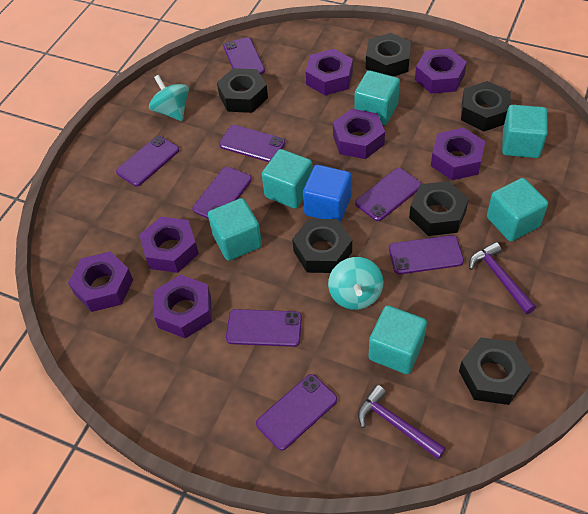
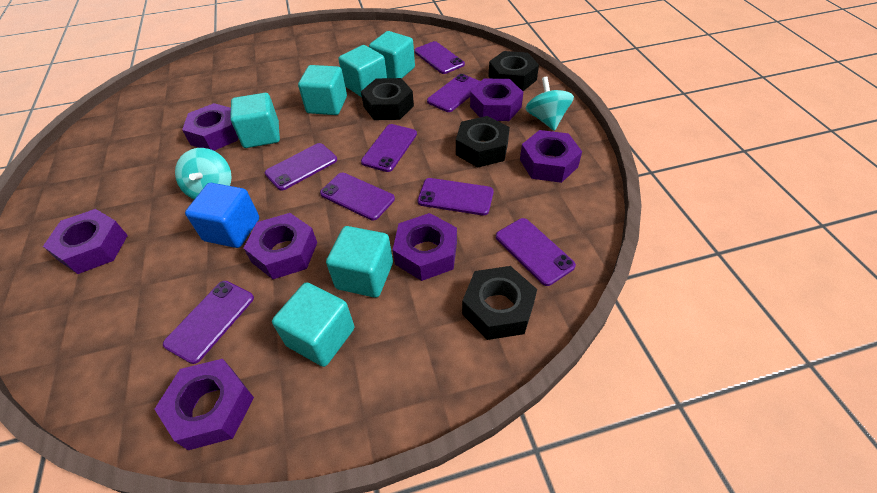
black nut: [217,68,268,113] [292,219,352,273] [366,33,411,76] [409,181,469,236] [459,337,532,405] [461,81,511,131] = 6 -> [361,78,414,120] [456,116,510,167] [462,266,537,340] [488,51,539,91] = 4
purple hammer: [358,385,446,459] [469,242,536,314] = 2 -> none = 0

